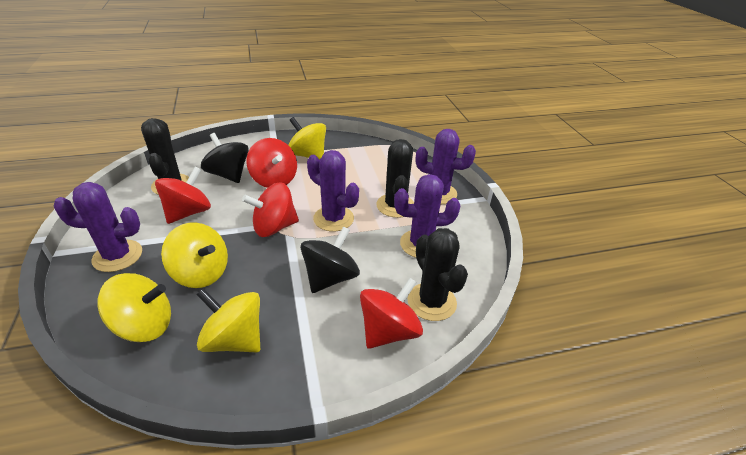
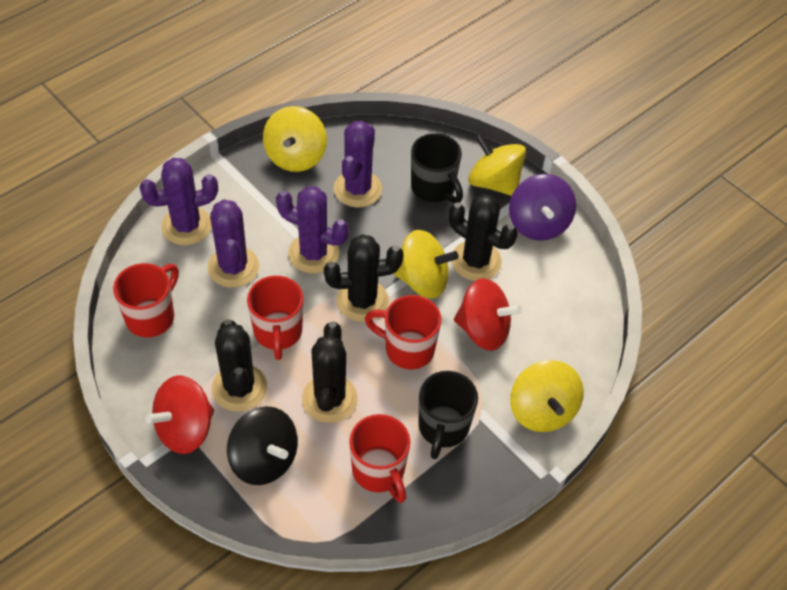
black cactus: [141,118,189,195] [376,139,414,218] [408,228,468,321] = 3 -> [211,319,267,412] [302,322,358,423] [324,234,404,322] [449,194,518,281] = 4
black mug: none = 0 -> [411,133,463,203] [419,371,478,459] = 2
black spinning top: [201,133,249,183] [301,226,360,293] = 2 -> [227,406,298,485] = 1
purple spinning top: none = 0 -> [509,174,576,241] = 1
red mug: none = 0 -> [113,263,179,337] [247,276,304,360] [349,414,410,503] [365,295,441,370] = 4
red spinning top: [155,167,211,224] [242,182,299,237] [246,138,297,188] [360,278,423,349] = 4 -> [146,376,214,454] [454,278,522,351] = 2

